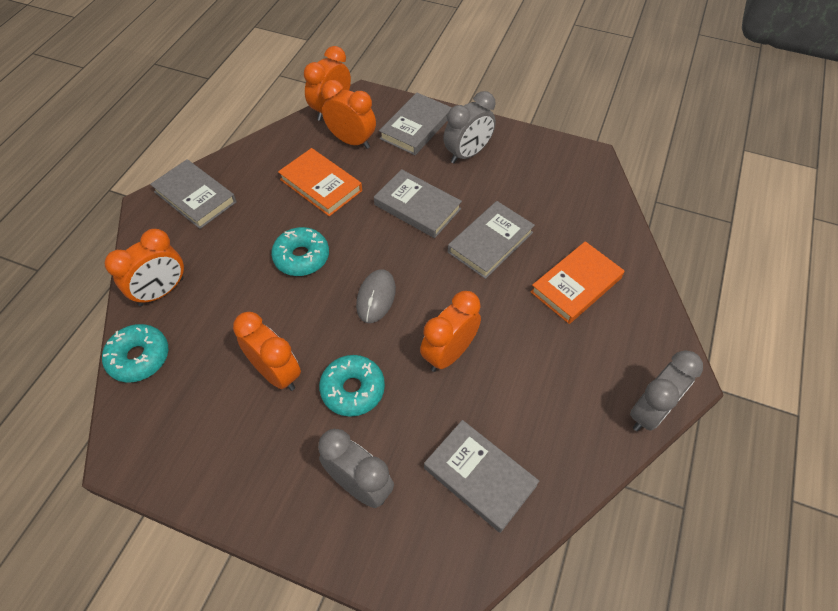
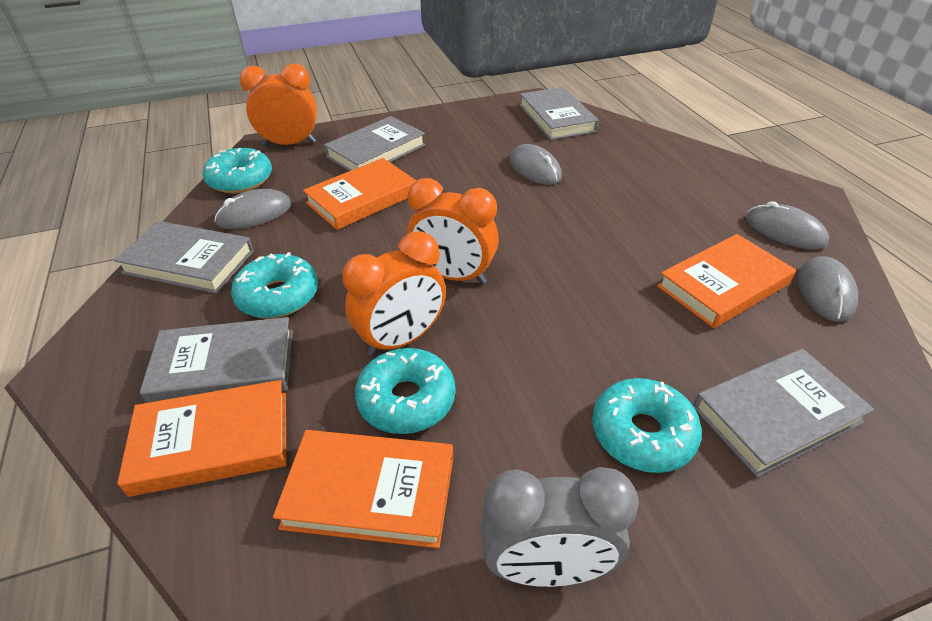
grey clock: [318,429,394,508] [443,91,496,164] [630,350,703,431] = 3 -> [481,467,639,587] = 1
grey mouse: [356,270,396,323] = 1 -> [214,189,292,229] [510,144,562,185] [746,201,829,250] [798,256,858,322] = 4
orange book: [278,148,362,216] [531,241,625,324] = 2 -> [117,380,286,497] [273,430,453,548] [303,158,416,230] [657,234,796,328] = 4
orange clock: [105,229,184,306] [233,312,301,391] [304,46,351,121] [322,80,376,149] [420,291,481,372] = 5 -> [240,64,317,146] [343,231,446,356] [407,178,499,284] = 3
turquoise donut: [102,324,168,382] [271,227,329,276] [319,355,385,417] = 3 -> [203,148,272,193] [231,252,318,318] [355,348,455,434] [592,378,702,473] = 4

